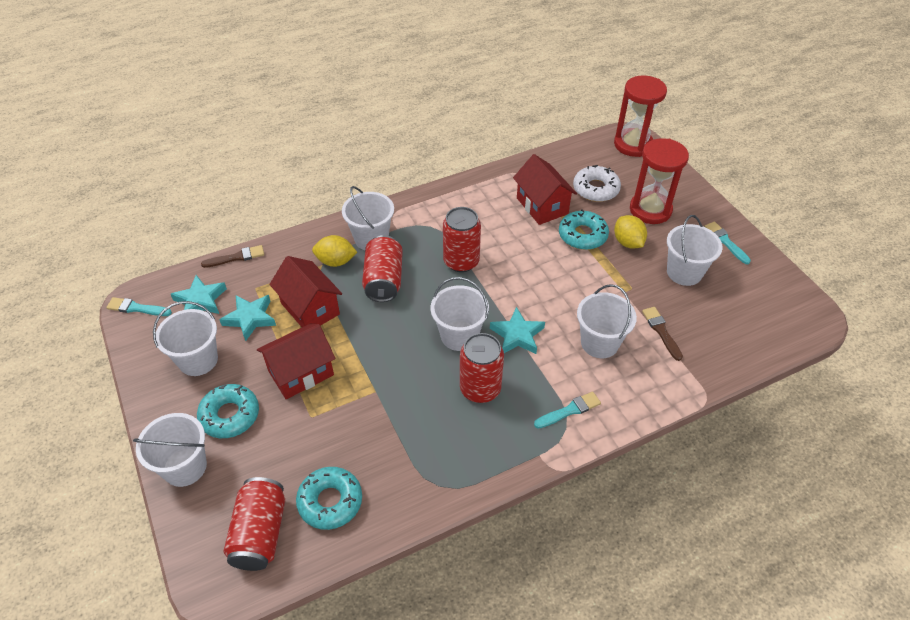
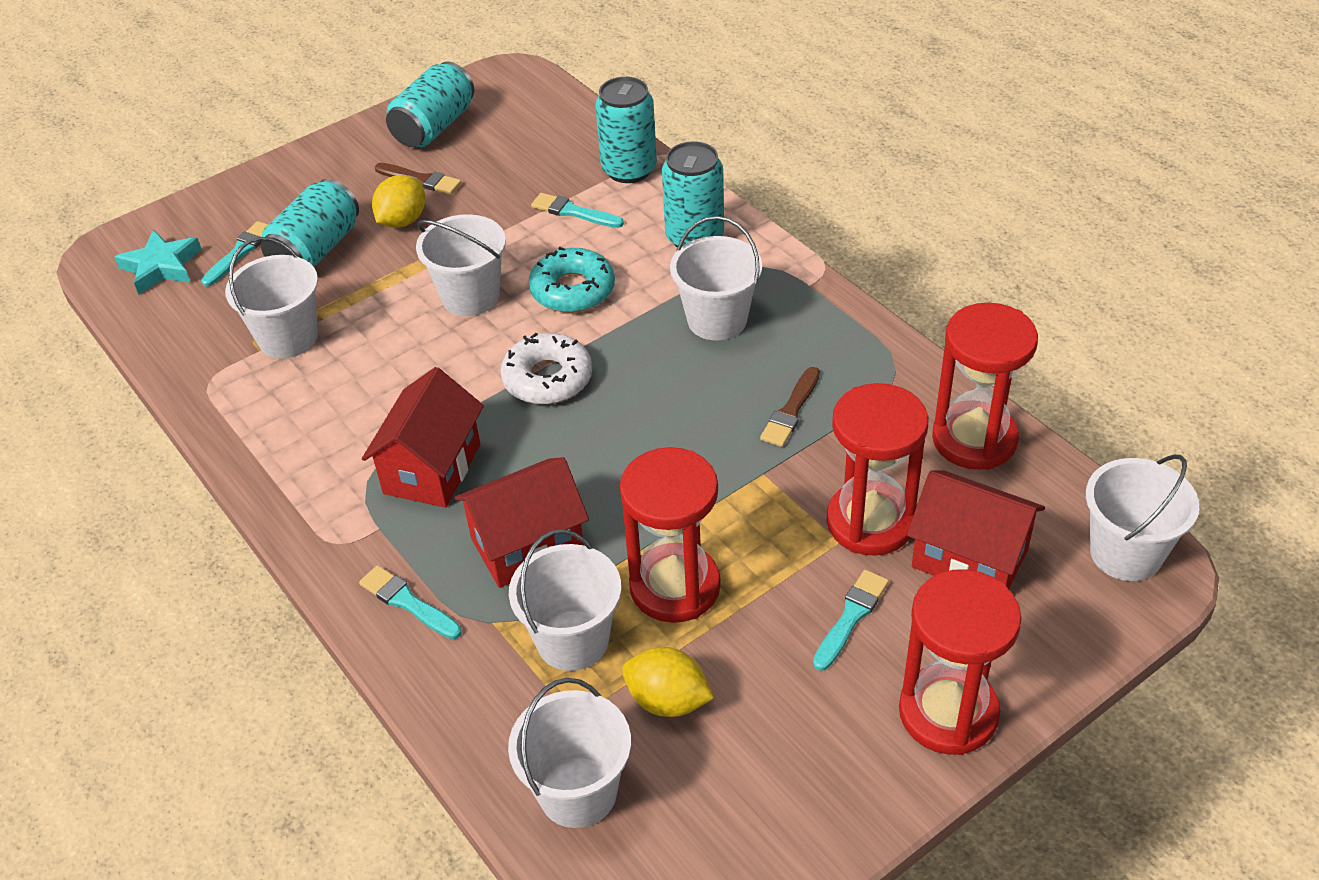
red can: [224,477,285,571] [362,235,403,302] [443,207,481,272] [460,333,504,403] = 4 -> none = 0
red hourglass: [614,75,667,157] [630,138,689,224] = 2 -> [620,447,721,623] [827,383,928,556] [899,569,1022,755] [932,303,1038,470] = 4
turquoise brush: [106,297,172,316] [534,392,601,429] [704,221,751,264] = 3 -> [201,221,269,287] [359,565,462,639] [531,193,624,228] [813,570,889,671] = 4
turquoise can: none = 0 -> [261,179,359,267] [386,62,474,147] [595,77,657,183] [662,141,724,247] = 4
turquoise donut: [197,384,259,438] [296,467,362,530] [559,209,609,250] = 3 -> [529,247,615,313] = 1
turquoise star: [171,275,227,314] [219,295,276,341] [490,307,545,354] = 3 -> [114,230,202,294] = 1

